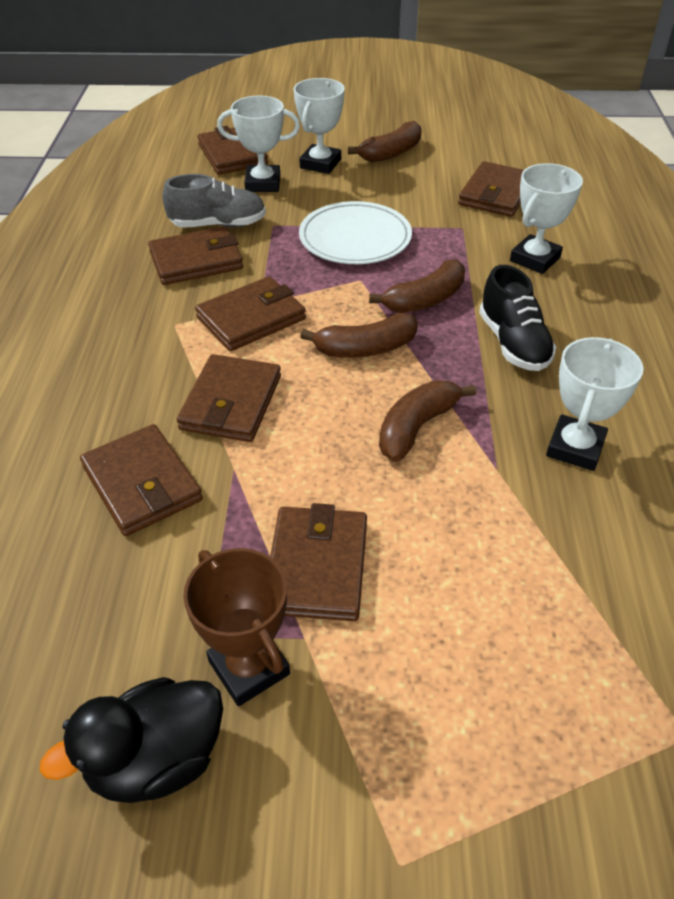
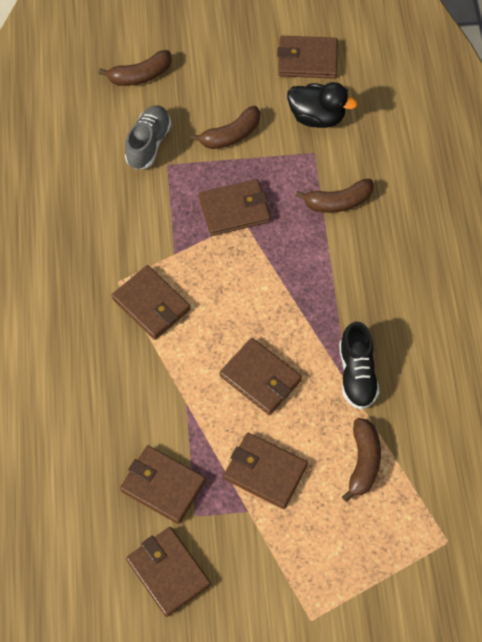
brown trophy: [183,548,290,706] = 1 -> none = 0
white plate: [299,201,412,264] = 1 -> none = 0
white trophy: [217,96,300,192] [294,78,345,174] [510,163,583,274] [546,337,644,471] = 4 -> none = 0

